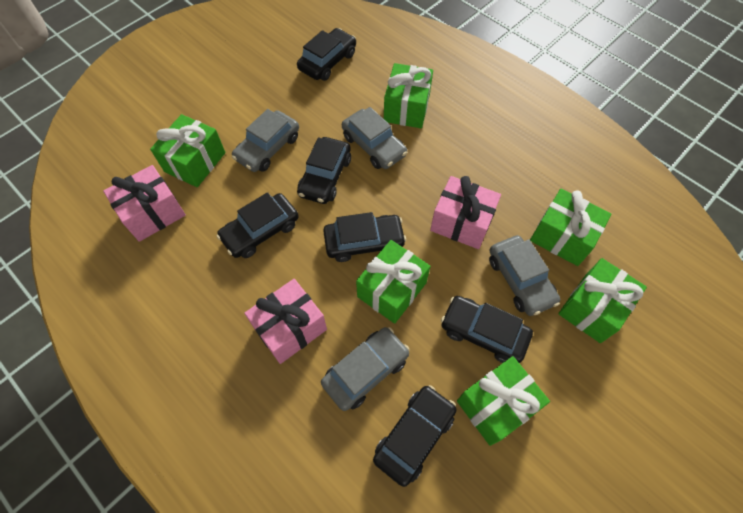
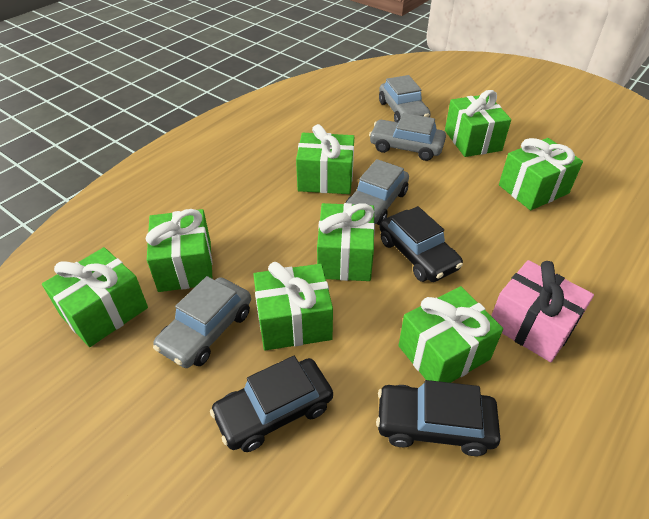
black car: [217,192,299,258] [297,28,356,81] [297,137,351,204] [323,212,406,262] [373,385,457,487] [441,296,533,363] = 6 -> [210,356,333,452] [376,380,500,456] [379,206,463,282] = 3
green gift: [150,114,225,187] [356,240,431,324] [384,63,433,128] [457,356,550,446] [530,189,611,266] [558,258,647,343] = 6 -> [42,247,148,347] [146,209,213,292] [253,262,333,350] [296,124,354,194] [317,203,375,281] [398,286,503,383] [445,90,511,157] [499,138,583,210] = 8
pink gift: [103,165,186,242] [244,279,327,364] [430,176,501,249] = 3 -> [491,260,594,362] = 1

